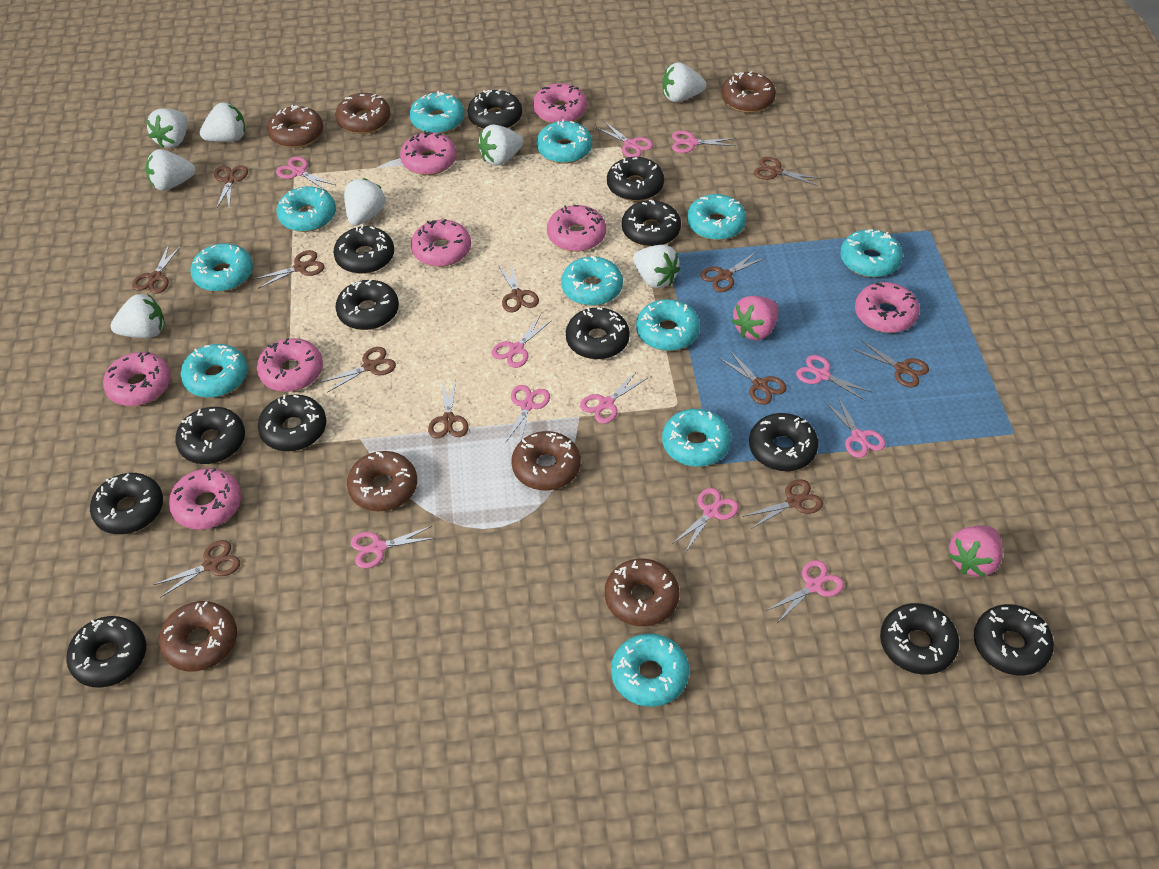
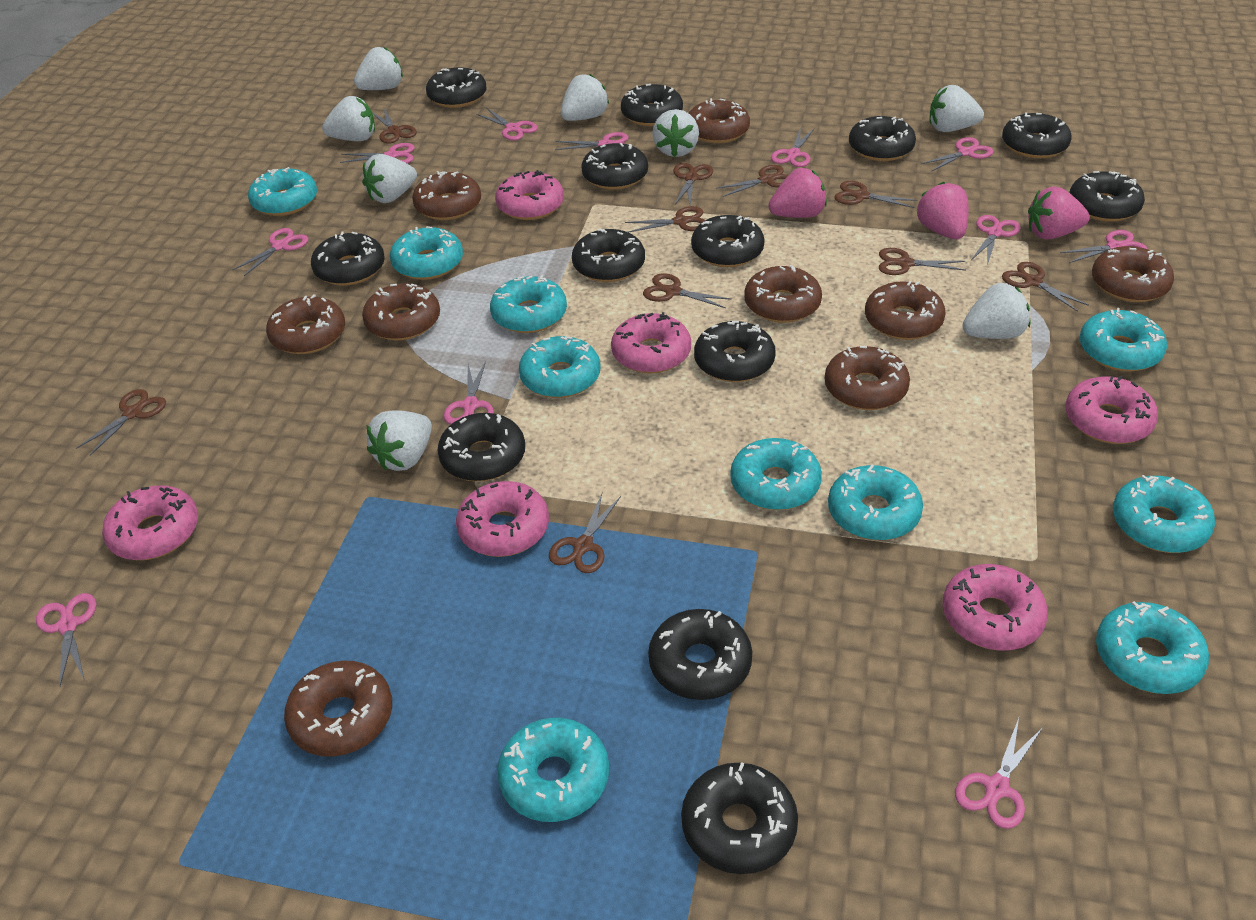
brown donut: [159,601,237,671] [267,105,323,148] [335,93,391,134] [347,451,417,511] [511,431,581,490] [605,558,679,626] [721,71,776,113] = 7 -> [266,294,345,354] [284,661,392,757] [362,283,440,340] [412,171,481,220] [689,98,750,143] [744,265,822,323] [825,346,910,410] [865,281,946,340] [1092,246,1174,302] = 9
brown scissors: [132,245,182,294] [154,540,240,597] [214,165,248,209] [253,250,324,289] [322,347,396,393] [428,380,469,438] [498,263,539,312] [700,251,765,292] [719,351,787,405] [743,479,823,529] [754,157,821,186] [855,340,929,387] = 12 -> [76,389,166,456] [372,107,417,144] [549,494,621,573] [625,206,705,233] [643,273,732,308] [673,163,713,205] [716,165,788,197] [835,181,918,208] [879,248,966,275] [1002,262,1089,312] = 10
pink donut: [103,352,171,406] [169,468,241,530] [257,338,323,392] [400,131,457,175] [411,219,471,267] [533,83,587,123] [547,205,606,252] [855,282,919,333] = 8 -> [102,486,198,560] [456,481,549,557] [495,170,564,220] [611,312,691,374] [943,564,1048,651] [1065,376,1158,444] = 6
pink strawberry: [732,296,779,340] [948,526,1003,577] = 2 -> [768,168,827,218] [916,182,969,239] [1028,186,1090,240] = 3
turquoise donut: [180,344,247,398] [190,243,253,292] [277,186,336,232] [410,91,464,134] [536,119,592,164] [561,256,623,306] [611,634,689,707] [636,299,700,351] [662,409,731,467] [687,194,746,240] [840,229,903,277] = 11 -> [248,167,317,216] [390,226,463,280] [490,275,567,333] [497,718,609,822] [519,336,601,398] [730,438,822,510] [828,464,923,541] [1080,308,1167,372] [1096,601,1209,694] [1113,475,1215,553] = 10

